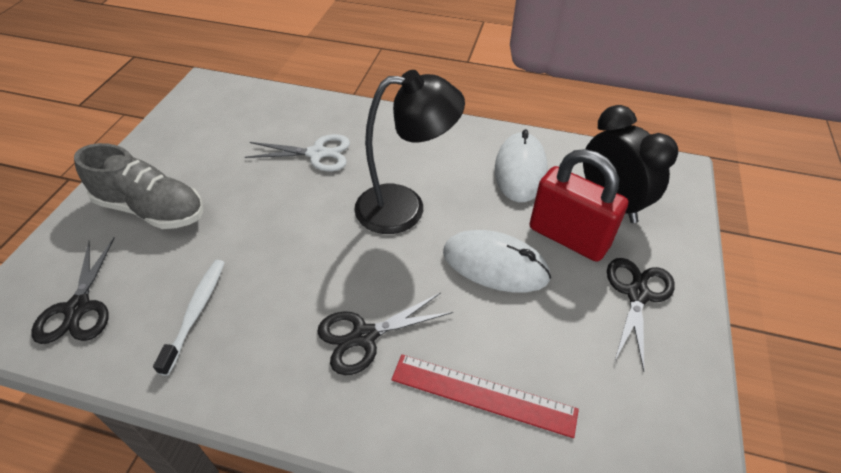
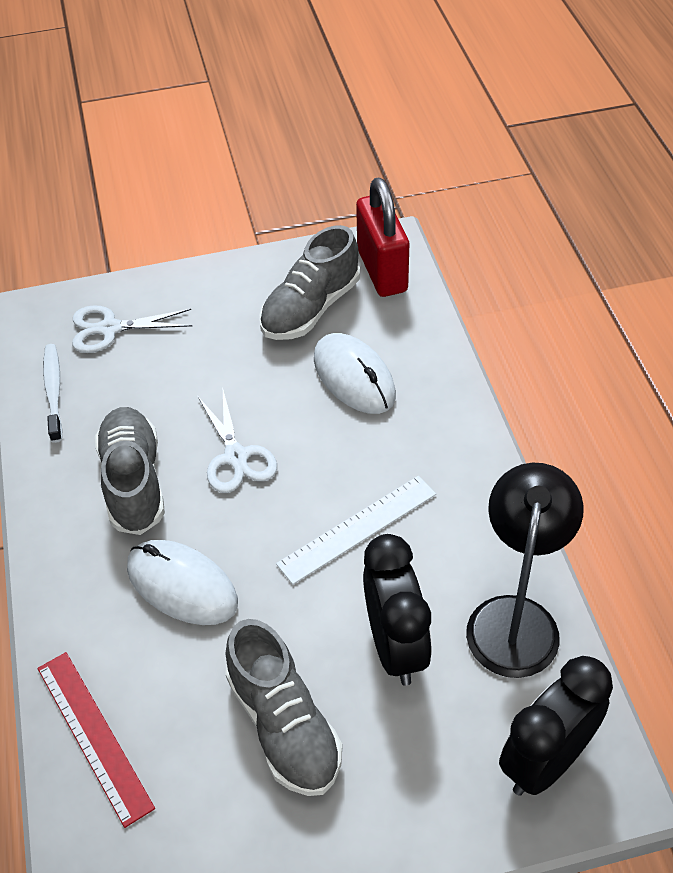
black clock: [583,105,678,223] = 1 -> [363,534,432,686] [499,656,613,796] = 2
black scissors: [31,238,114,344] [317,293,453,375] [607,258,675,372] = 3 -> none = 0
grey shoe: [74,143,203,229] = 1 -> [95,407,165,535] [225,619,342,796] [259,225,360,340] = 3
white ruler: none = 0 -> [276,476,436,585] = 1
white scissors: [245,134,350,171] = 1 -> [72,305,192,353] [198,390,277,493] = 2

